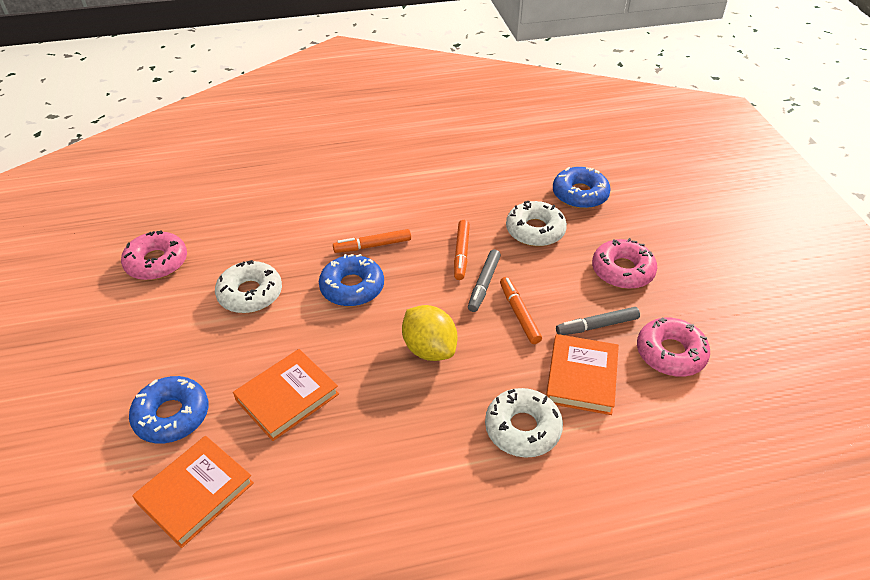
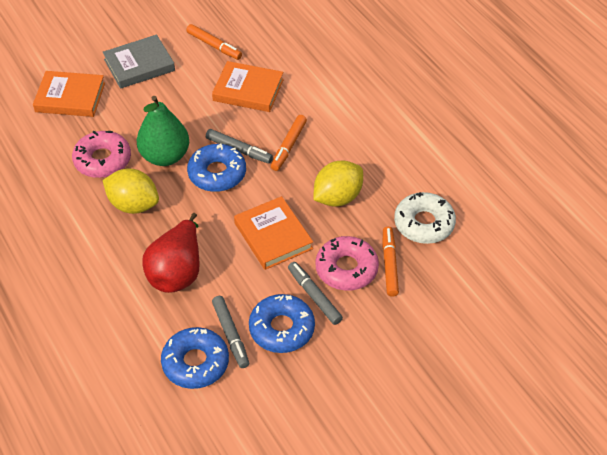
green pear: none = 0 -> [137,96,189,166] = 1
grey book: none = 0 -> [103,35,175,89] = 1
grey marker: [468,249,501,312] [556,307,640,335] = 2 -> [206,129,273,163] [212,296,249,368] [288,262,343,325] = 3
pink donut: [121,231,187,280] [592,238,657,289] [637,318,710,377] = 3 -> [72,131,131,178] [315,236,379,291] = 2
red pear: none = 0 -> [142,213,200,293] = 1
white donut: [215,260,282,313] [485,388,563,458] [506,200,567,247] = 3 -> [394,192,456,244] = 1
yellow lemon: [402,305,457,361] = 1 -> [103,168,159,214] [313,161,363,207] = 2

